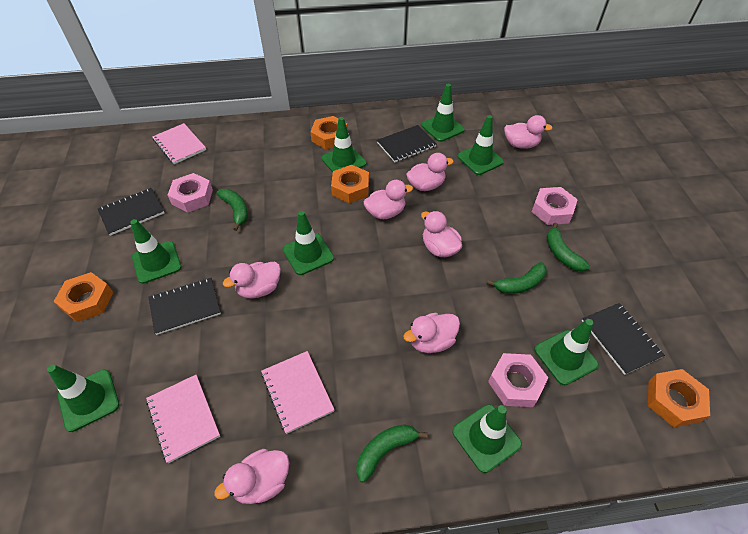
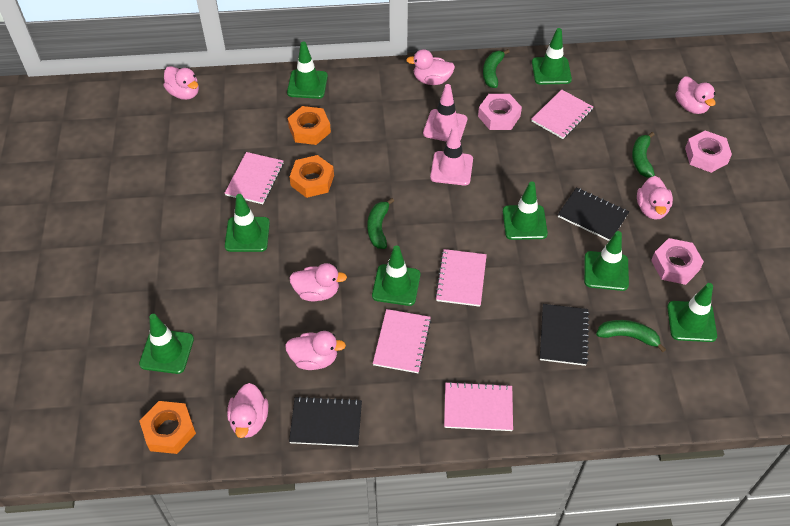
black notebook: [98,188,165,236] [149,278,221,335] [377,125,436,162] [582,303,665,375] = 4 -> [289,396,362,447] [540,304,590,366] [558,187,629,241] = 3
orange nut: [54,272,113,322] [310,116,348,150] [331,165,369,203] [648,369,710,427] = 4 -> [140,401,196,454] [288,106,331,145] [289,155,334,198] = 3
pink notebook: [146,375,220,463] [152,123,206,164] [261,351,335,434] = 3 -> [225,152,283,204] [373,309,431,373] [435,249,487,307] [444,382,513,431] [531,89,593,139] = 5
pink traffic cone: none = 0 -> [423,84,467,142] [430,126,473,185] = 2

